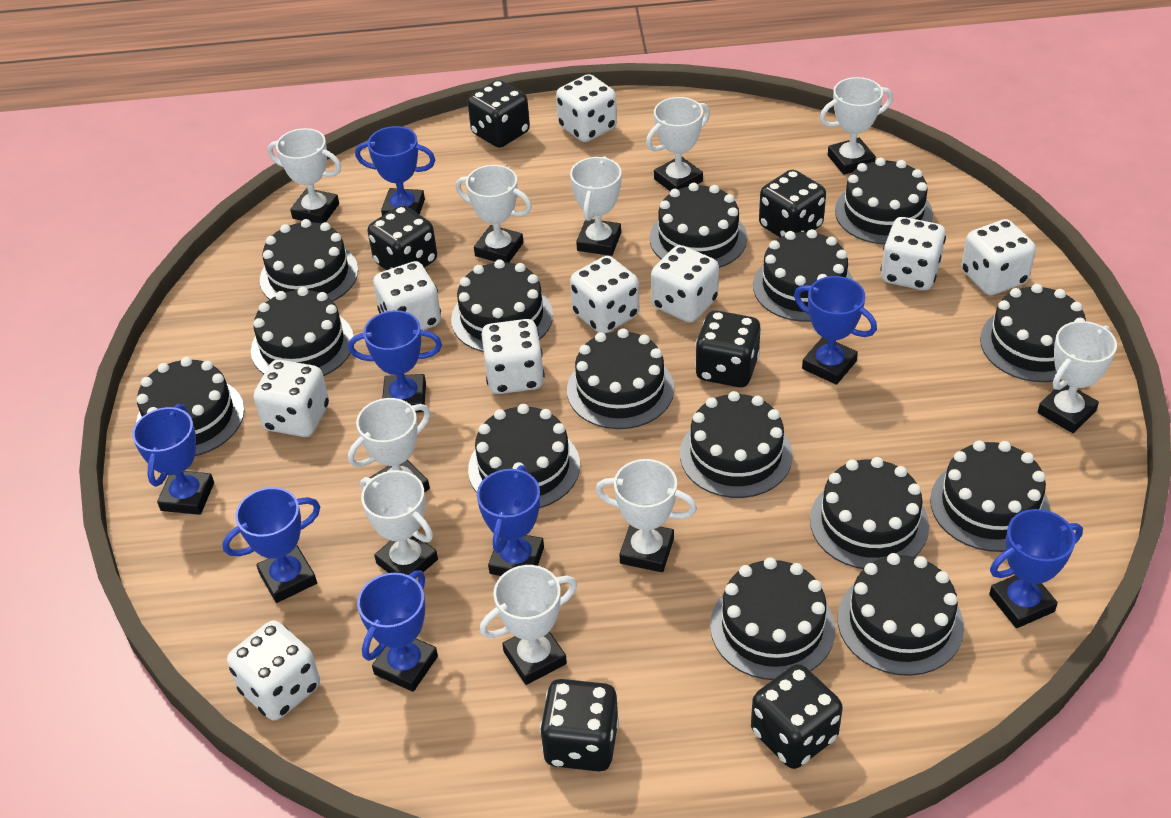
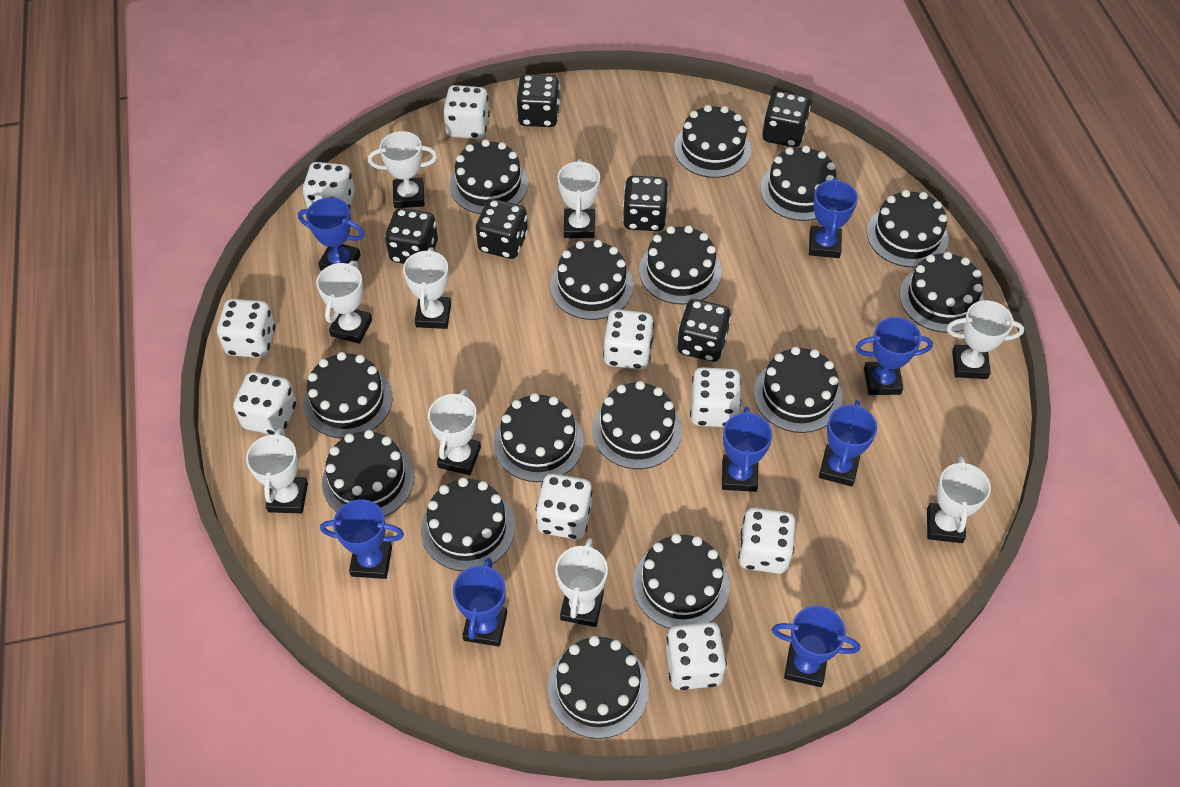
white trophy: [268,128,341,224] [348,398,431,492] [360,470,438,575] [456,165,532,263] [480,565,577,685] [570,156,622,256] [595,459,697,572] [646,97,710,191] [820,77,893,175] [1038,321,1117,433] = 10 -> [246,428,308,514] [316,261,372,344] [368,131,437,208] [403,247,451,329] [428,389,481,475] [555,538,608,627] [557,159,600,238] [927,457,991,543] [946,300,1024,379] = 9

